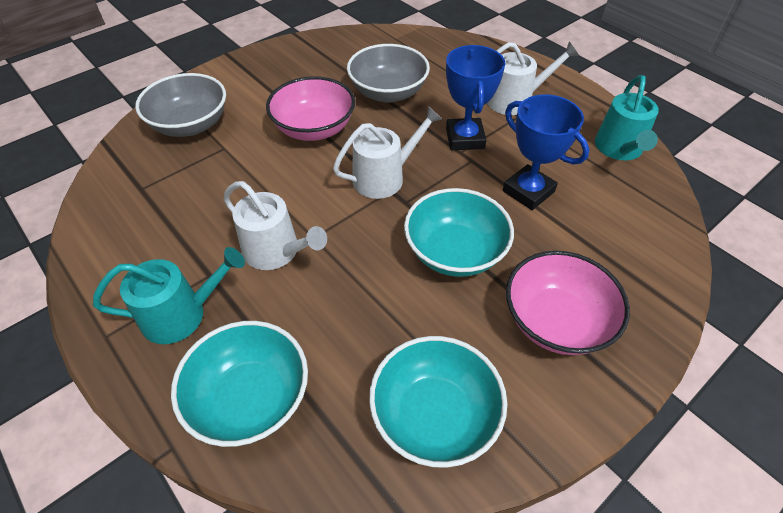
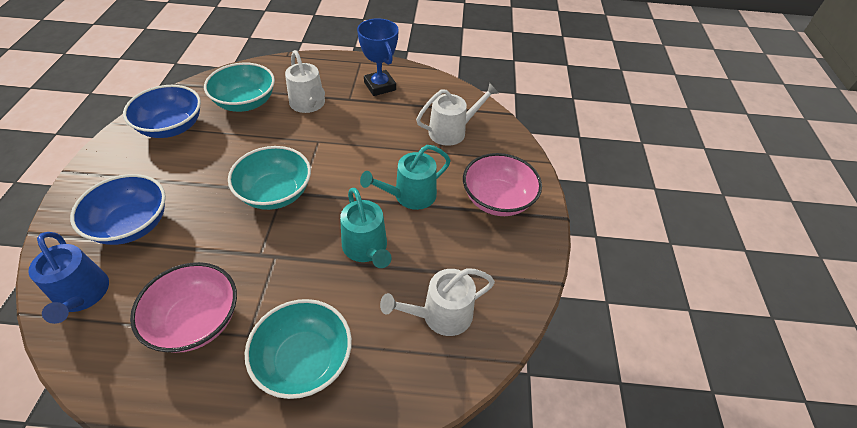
blue bowl: none = 0 -> [70,174,166,245] [123,85,201,138] = 2
blue trophy: [446,45,505,150] [503,94,589,210] = 2 -> [357,18,399,96] = 1
blue watering can: none = 0 -> [28,232,109,324] = 1
grey bowl: [135,73,226,137] [347,44,430,103] = 2 -> none = 0

